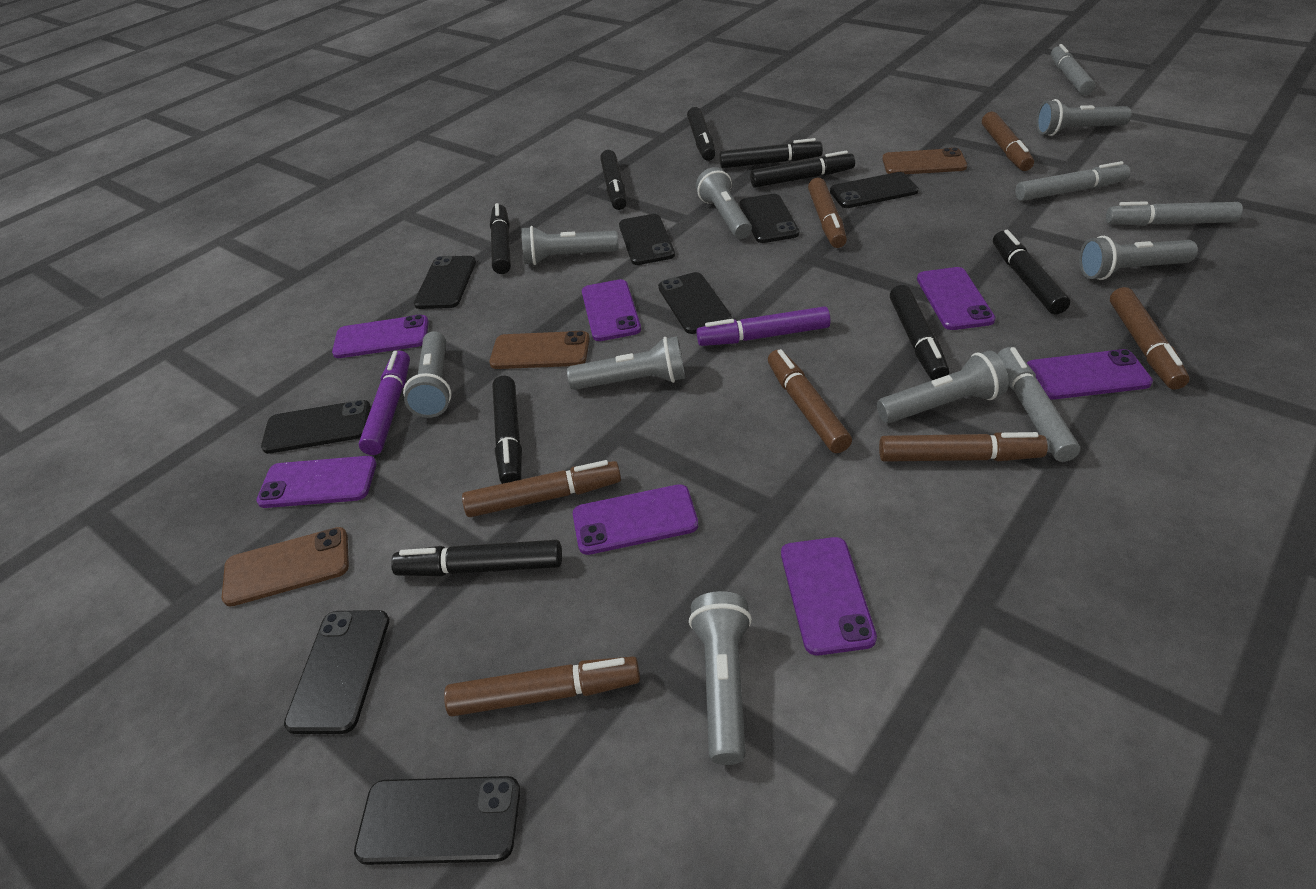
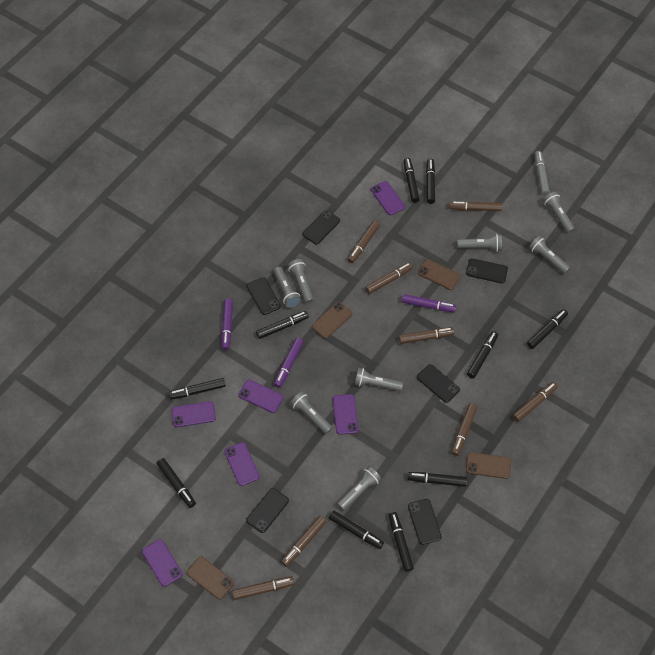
black marker: [391,540,562,576] [490,203,511,274] [492,376,522,484] [600,150,627,210] [687,107,716,161] [719,138,823,168] [750,151,855,188] [890,285,949,380] [993,230,1070,314] = 9 -> [157,458,196,508] [168,378,226,400] [256,311,309,339] [329,510,384,549] [389,512,414,572] [404,158,420,203] [407,472,467,487] [426,159,435,204] [467,331,498,378] [527,309,568,349] = 10
black phone: [261,400,371,454] [284,610,389,734] [354,776,520,865] [414,256,476,309] [619,214,675,265] [658,272,732,334] [740,194,799,243] [830,172,919,208] = 8 -> [246,488,289,533] [247,277,281,315] [303,210,340,245] [408,499,442,545] [417,364,460,403] [466,258,508,283] = 6
brown marker: [444,656,640,716] [462,460,621,517] [768,349,852,453] [808,178,847,248] [879,432,1048,462] [982,112,1034,171] [1110,287,1190,390] = 7 -> [232,576,294,600] [281,516,326,567] [347,221,380,263] [365,262,413,294] [399,327,454,344] [449,201,502,211] [451,403,477,456] [513,382,558,422] = 8
brown phone: [222,527,349,607] [489,331,590,369] [882,148,967,174] = 3 -> [187,556,234,600] [312,302,352,339] [418,259,460,290] [466,452,511,479] = 4
grey marker: [998,347,1080,462] [1015,161,1130,201] [1051,44,1095,95] [1106,201,1243,226] = 4 -> [535,151,550,196] = 1
purple marker: [359,351,410,455] [696,306,831,346] = 2 -> [221,299,233,350] [274,338,303,388] [401,294,456,312] = 3
purple phone: [256,456,376,508] [332,314,429,358] [573,484,698,555] [582,279,641,341] [781,537,877,656] [917,267,996,330] [1027,349,1153,400] = 7 -> [142,539,182,587] [171,401,216,427] [224,442,260,486] [238,380,284,413] [333,394,358,435] [371,181,405,215] = 6

